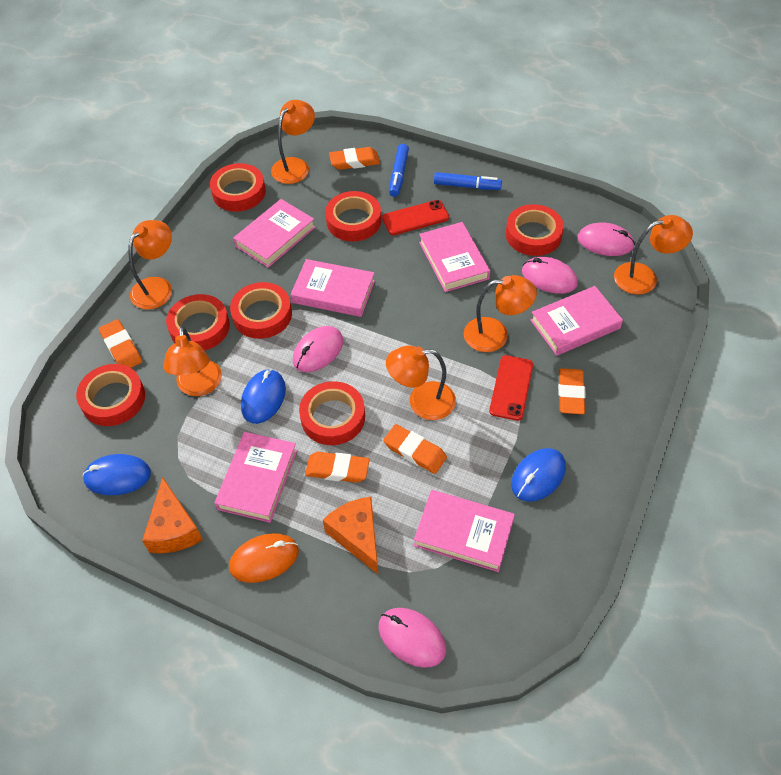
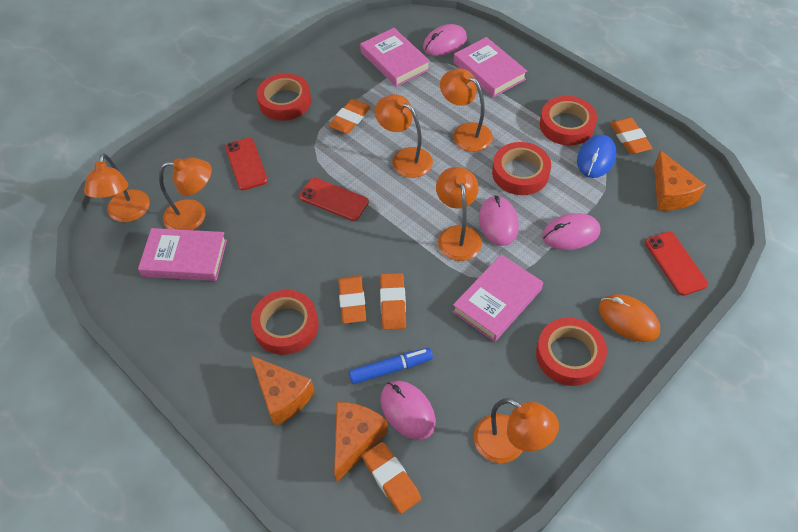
blue marker: [389,144,409,197] [434,172,502,190] = 2 -> [349,348,433,384] = 1
blue mouse: [82,454,151,495] [241,369,286,424] [511,448,566,502] = 3 -> [577,134,616,178] = 1
orange cheese: [142,477,203,553] [323,497,378,574] = 2 -> [250,355,315,426] [334,402,388,482] [654,150,706,211] = 3
pink book: [215,432,297,523] [233,199,315,268] [291,259,375,317] [414,490,515,572] [419,222,490,292] [530,286,623,356] = 6 -> [138,228,227,281] [360,28,430,87] [453,255,543,342] [454,37,527,97] = 4
red phone: [382,200,449,235] [489,355,533,421] = 2 -> [225,138,268,190] [299,178,369,221] [645,232,708,296] = 3
red tape: [76,364,145,426] [166,294,230,350] [210,163,266,212] [230,282,292,339] [299,381,365,445] [325,191,381,241] [506,204,564,256] = 7 -> [251,290,318,355] [257,73,311,121] [492,142,551,195] [536,318,607,386] [540,96,597,146] = 5

